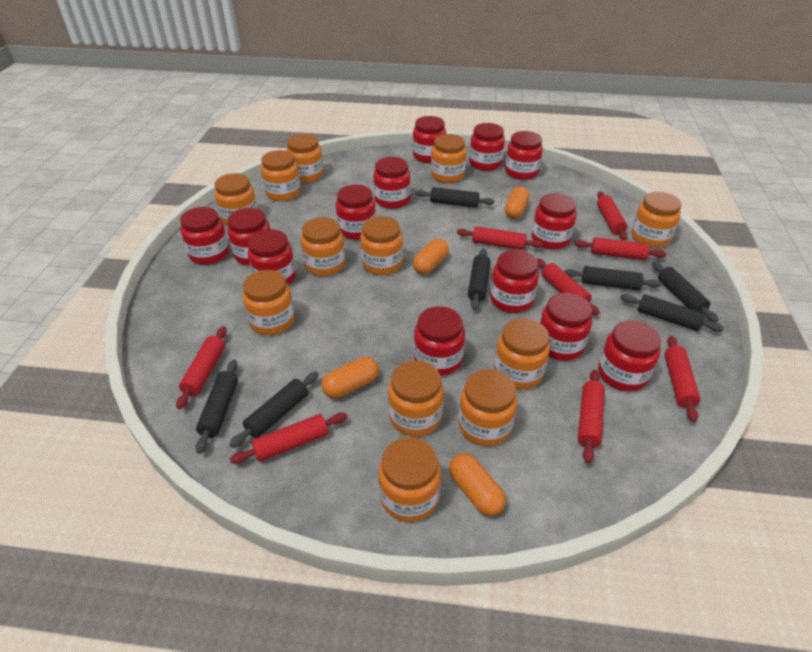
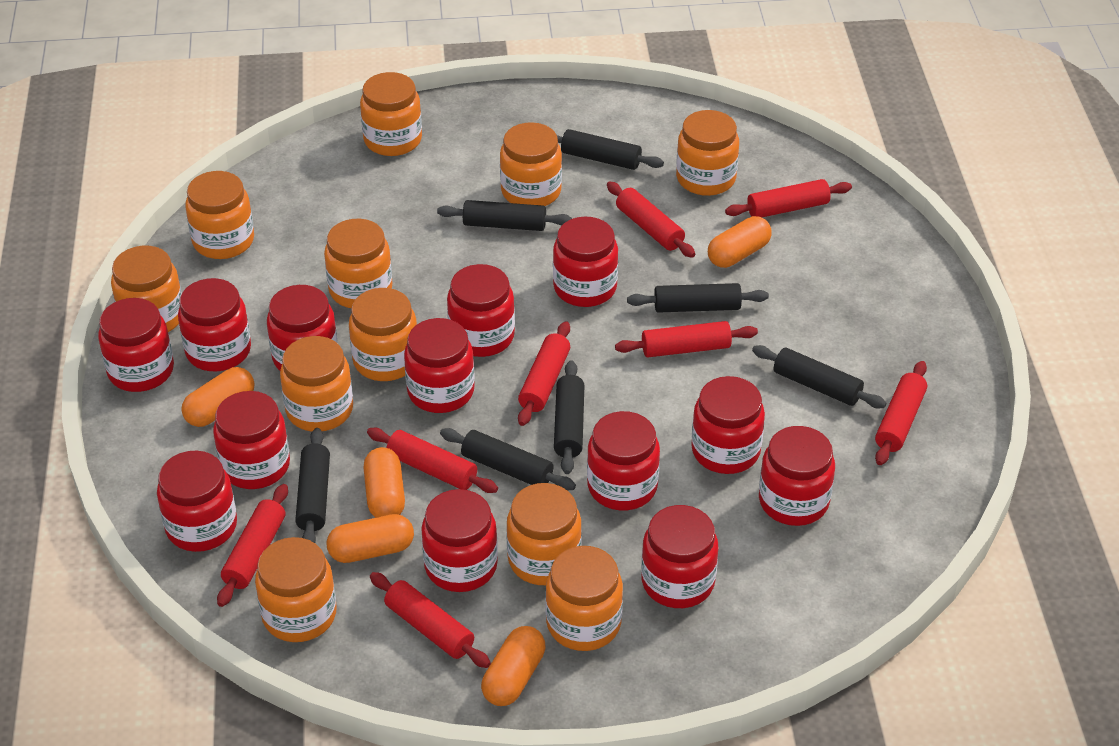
orange capsule: [322,357,379,398] [413,238,449,274] [449,453,506,516] [505,186,529,219] = 4 -> [181,367,254,427] [326,514,414,563] [364,447,405,518] [481,626,545,706] [708,216,771,268] = 5
orange jar: [214,173,258,225] [243,270,295,335] [261,150,301,201] [286,134,324,183] [301,217,345,276] [360,216,403,275] [378,437,441,522] [388,360,444,436] [431,134,467,183] [458,369,518,446] [494,318,550,389] [631,192,682,248] = 12 -> [111,246,182,332] [185,171,254,259] [255,537,337,642] [280,336,353,432] [324,219,392,308] [349,288,417,381] [360,72,422,156] [500,122,562,206] [506,483,582,585] [545,546,623,651] [676,110,739,196] = 11

